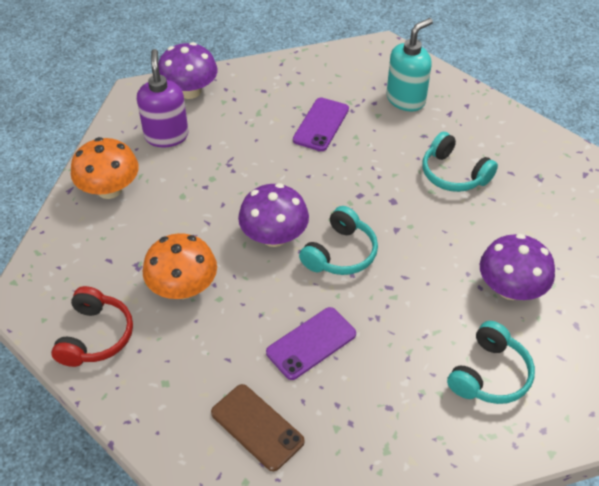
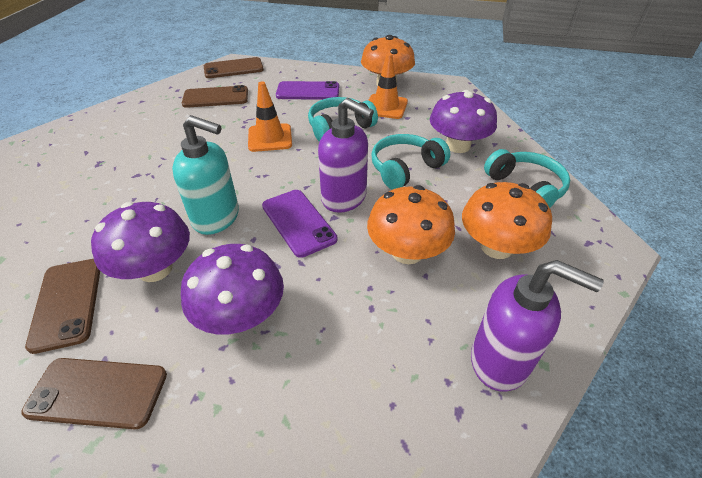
brown phone: [211,384,305,471] = 1 -> [22,358,167,429] [25,259,100,354] [182,85,248,108] [204,57,264,78] = 4
orange mushroom: [71,137,139,199] [143,233,217,299] = 2 -> [361,35,415,86] [367,185,455,264] [462,182,552,259] = 3
orange traffic cone: none = 0 -> [248,81,292,152] [368,53,408,119] = 2
purple soap dispenser: [137,49,189,147] = 1 -> [318,98,374,213] [471,260,604,391] = 2
red headphones: [51,286,133,367] = 1 -> none = 0

